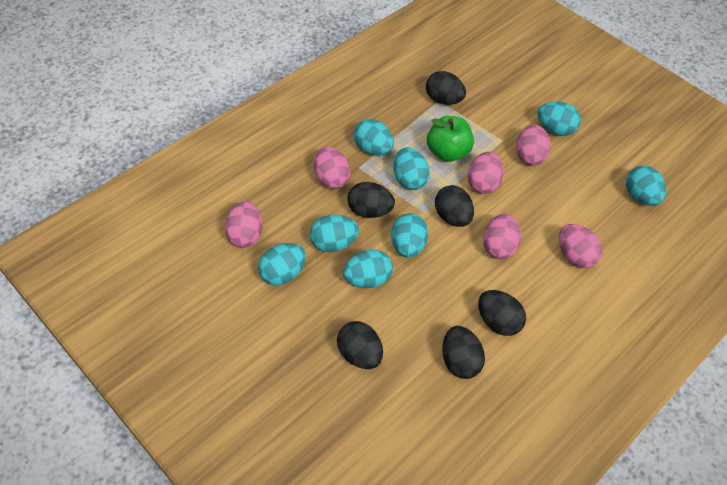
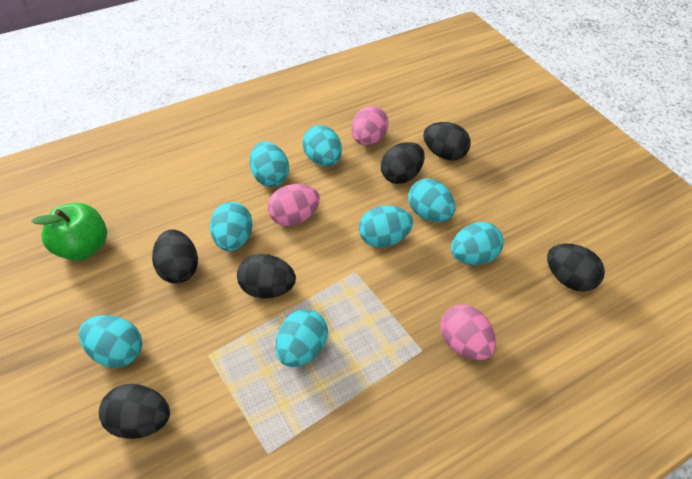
pink egg: [225,201,263,248] [314,147,351,189] [468,152,503,194] [483,214,521,259] [516,124,550,166] [559,224,603,268] = 6 -> [268,184,320,226] [351,106,389,146] [440,304,496,360] = 3

